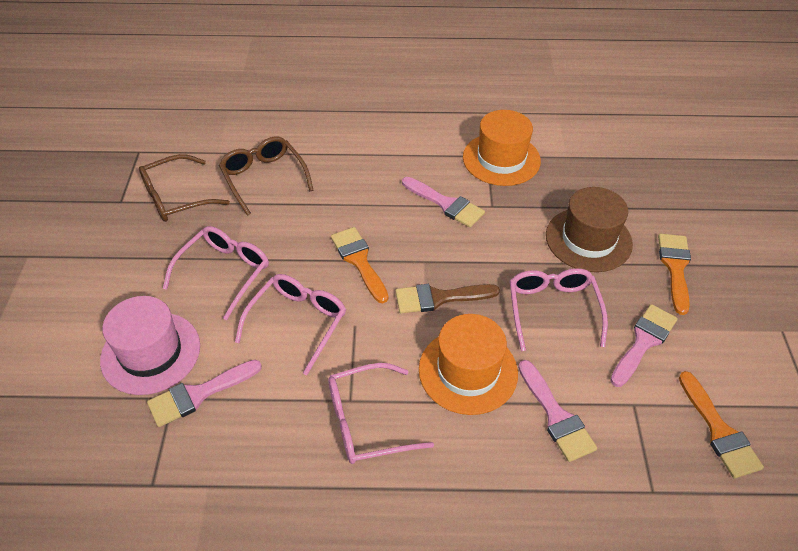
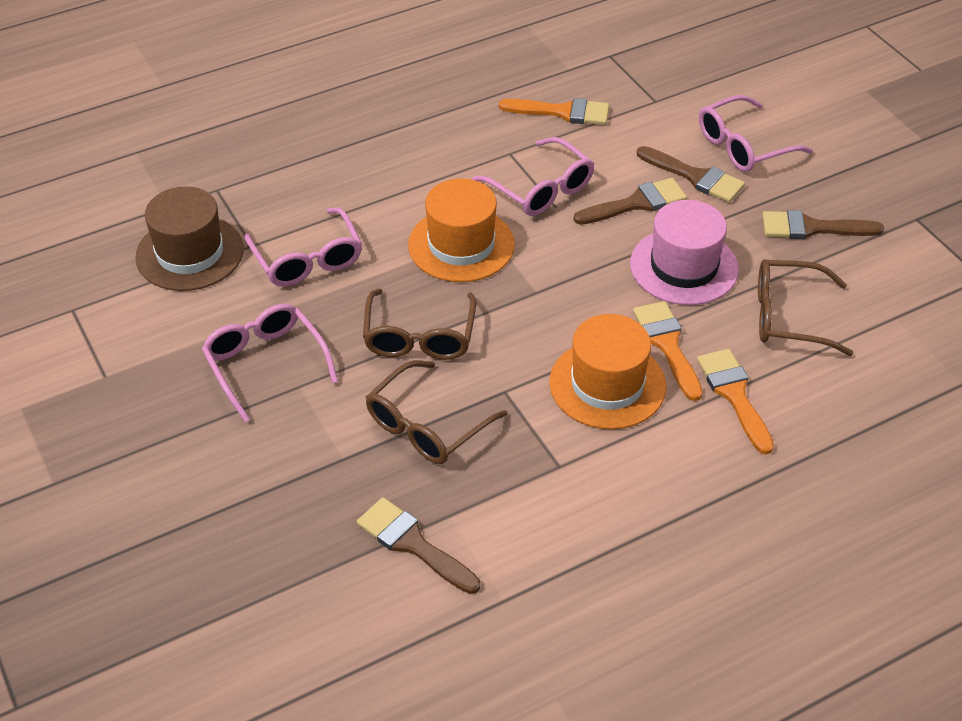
brown brush: [395,284,500,313] = 1 -> [357,497,480,594] [573,178,687,225] [637,146,745,203] [762,210,884,239] = 4
brown glasses: [139,154,230,222] [219,136,314,216] = 2 -> [363,288,476,360] [366,360,508,464] [758,259,853,356] = 3
pink brush: [147,360,262,427] [402,177,485,228] [518,360,597,462] [610,304,678,387] = 4 -> none = 0

